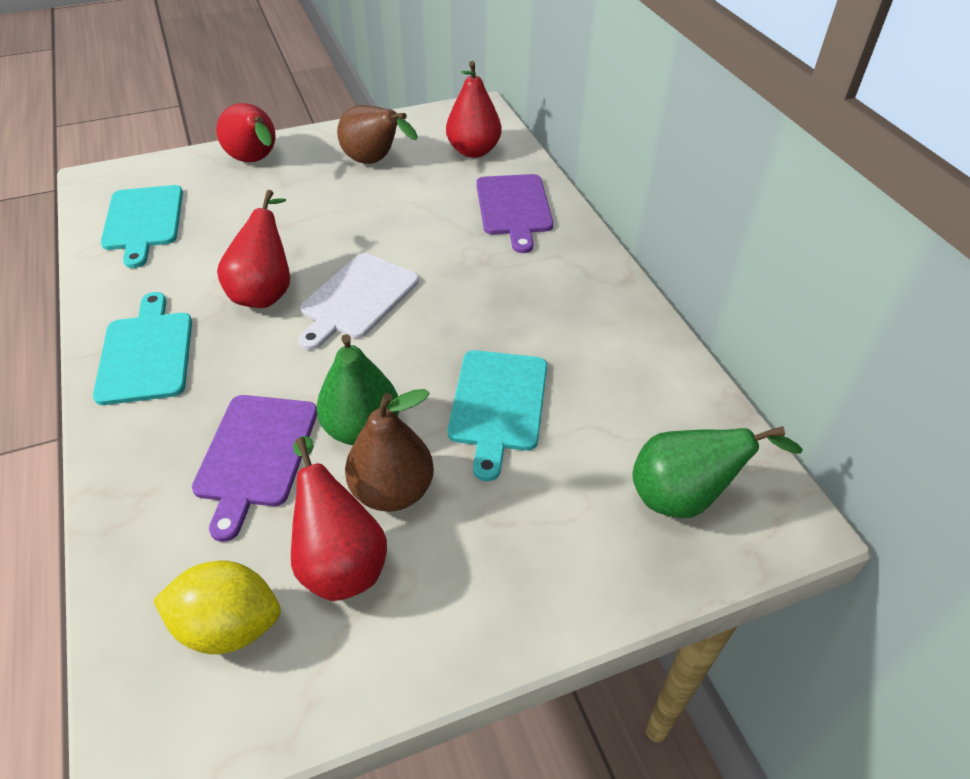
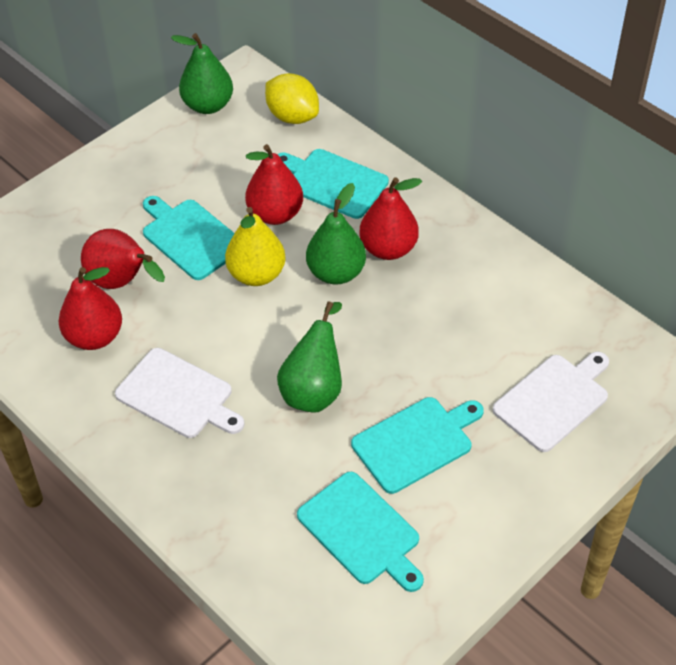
brown pear: [337,105,418,164] [345,389,434,512] = 2 -> none = 0
green pear: [316,334,399,445] [632,426,803,518] = 2 -> [171,33,233,114] [277,301,342,412] [306,183,366,285] = 3
purple cutting board: [192,395,317,542] [476,174,553,253] = 2 -> none = 0
turquoise cutting board: [93,292,192,405] [101,185,183,268] [448,350,547,481] = 3 -> [143,196,234,280] [277,149,389,219] [297,472,424,592] [351,397,484,494] = 4
white cutting board: [298,253,419,350] = 1 -> [115,348,244,438] [493,351,609,452] = 2
yellow pear: none = 0 -> [225,207,286,286] = 1

